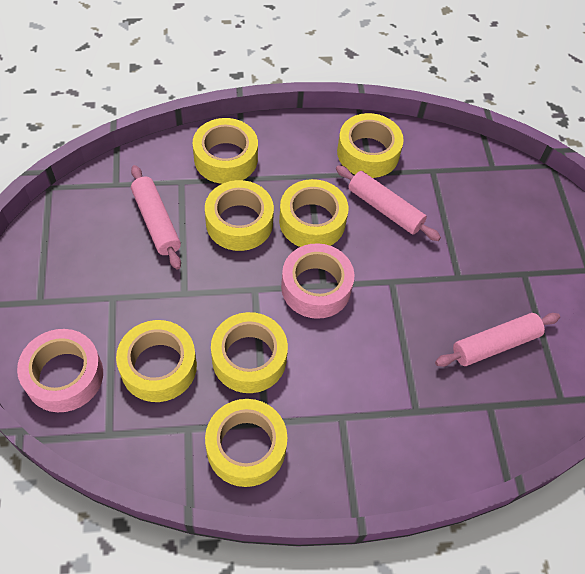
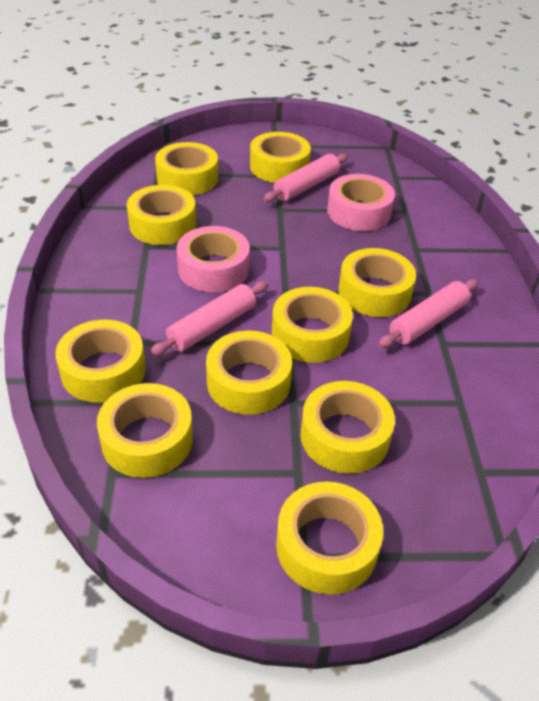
yellow tape: [116,320,197,402] [193,118,258,184] [205,180,274,251] [205,399,287,487] [211,312,288,393] [279,179,348,247] [337,113,404,178] = 7 -> [55,320,146,403] [97,383,193,478] [127,185,196,245] [155,142,218,195] [206,331,292,415] [250,132,311,183] [272,287,353,363] [276,481,383,595] [301,381,395,474] [338,248,416,317] = 10

